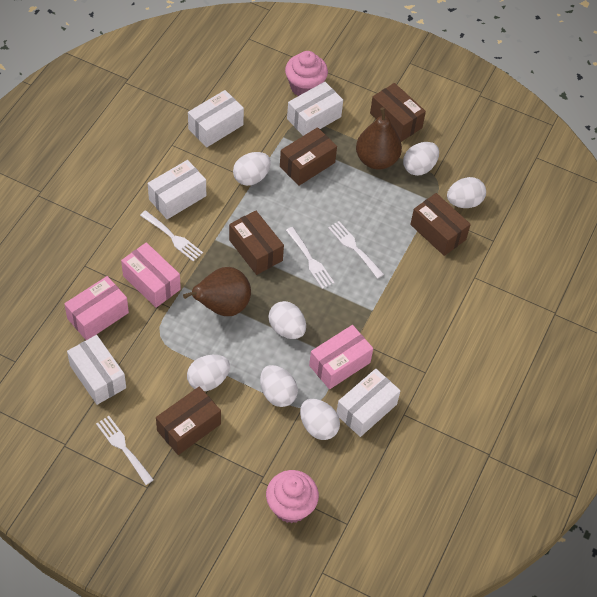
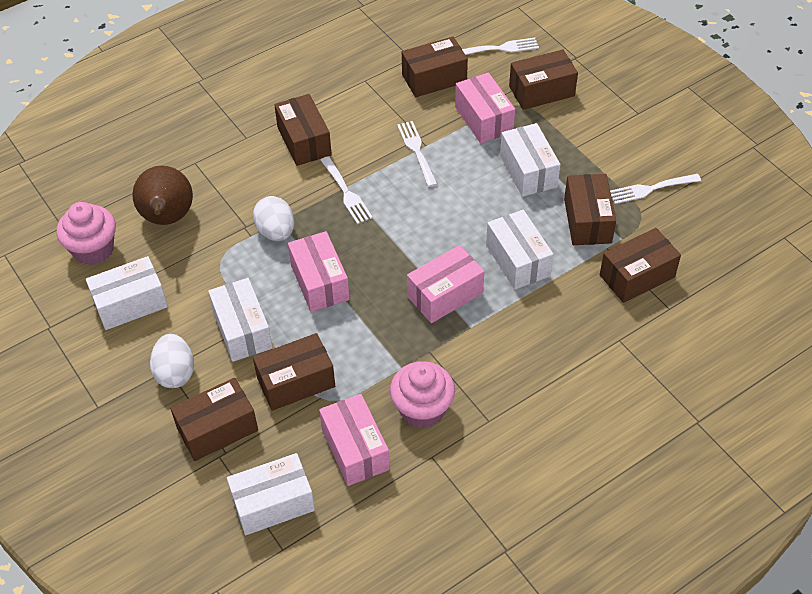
brown box: [156,387,221,455] [229,210,284,275] [280,127,337,186] [370,83,426,142] [410,193,471,256] = 5 -> [170,378,258,461] [253,333,335,411] [274,94,332,166] [402,37,468,97] [509,50,578,110] [564,174,616,245] [600,228,681,303] = 7
brown pear: [183,267,251,316] [356,107,402,170] = 2 -> [132,166,193,225] = 1
pink box: [64,276,129,340] [121,242,181,308] [309,325,373,389] = 3 -> [288,231,350,312] [319,394,390,486] [407,245,485,323] [455,72,515,143] = 4
white egg: [187,355,230,391] [233,152,271,186] [260,365,298,407] [268,301,306,339] [300,399,340,440] [403,142,439,176] [447,177,486,208] = 7 -> [150,334,194,388] [253,196,294,241] = 2

